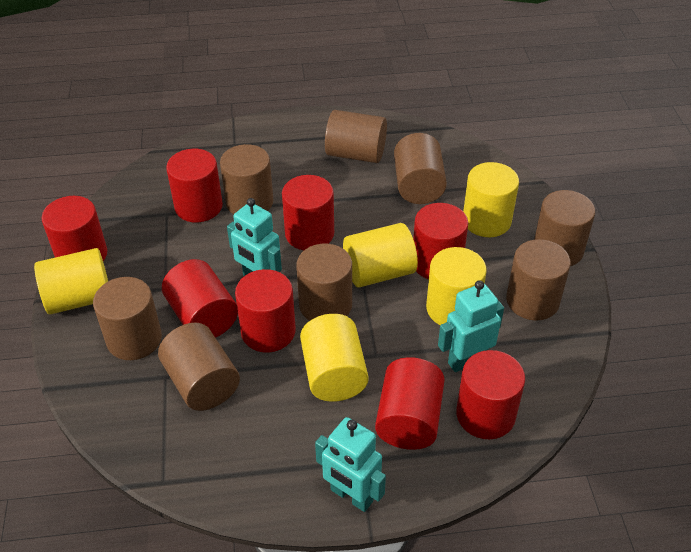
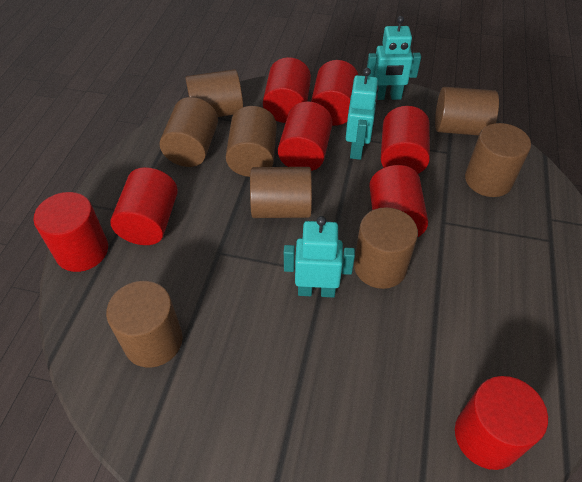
yellow cylinder: [34,248,108,315] [300,314,369,402] [343,223,418,288] [426,247,487,325] [463,162,519,237] = 5 -> none = 0

